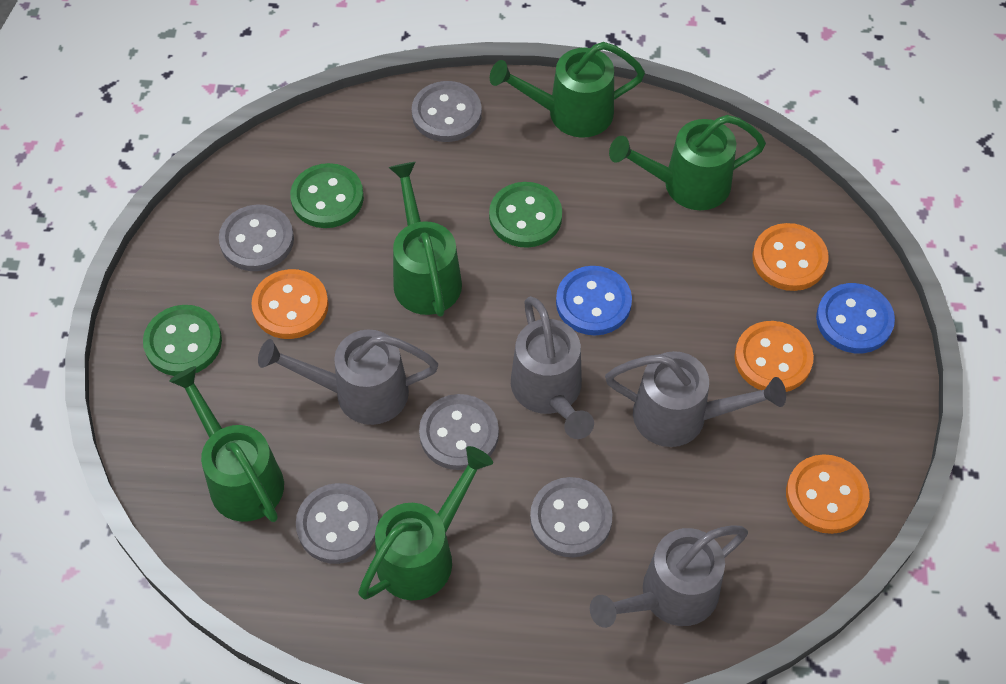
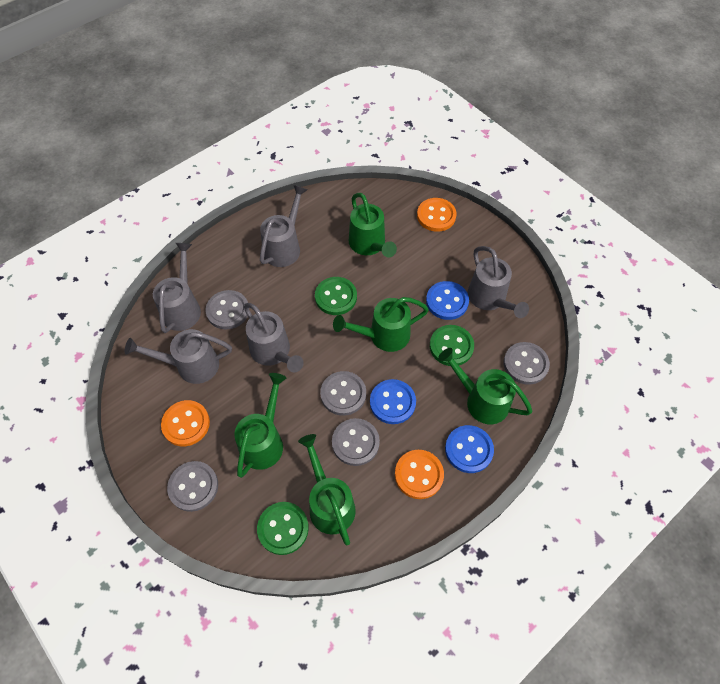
blue button: [556,266,632,335] [816,283,895,353] = 2 -> [370,379,416,424] [426,281,469,320] [445,425,494,473] = 3
grey watering can: [258,329,438,425] [511,296,594,439] [590,526,748,628] [605,351,786,447] = 4 -> [125,329,232,384] [153,243,201,333] [244,303,304,372] [260,185,307,267] [468,246,529,318] = 5
orange button: [251,269,329,339] [734,321,814,392] [753,223,829,291] [786,454,870,534] = 4 -> [161,400,210,446] [395,450,444,499] [417,198,457,232] = 3

